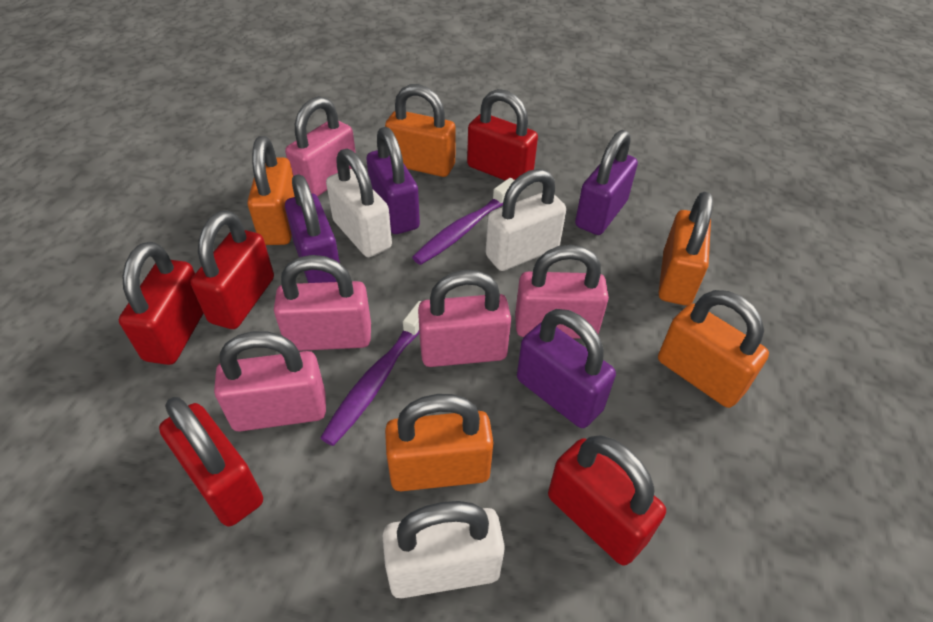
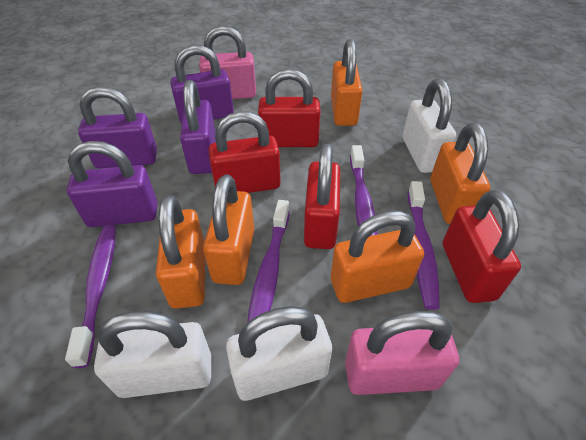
pink padlock: [214,331,326,431] [274,255,371,351] [285,96,356,197] [418,270,511,367] [515,245,609,339] = 5 -> [199,25,256,99] [345,311,459,395] = 2
purple toothbrush: [320,301,421,446] [412,178,515,265] = 2 -> [65,224,116,368] [247,200,290,323] [350,145,378,236] [408,181,440,310] = 4
red padlock: [119,242,204,365] [159,397,263,527] [191,210,274,329] [467,89,538,181] [548,436,666,566] = 5 -> [209,111,281,193] [258,69,321,147] [304,144,340,249] [443,190,521,303] = 4

